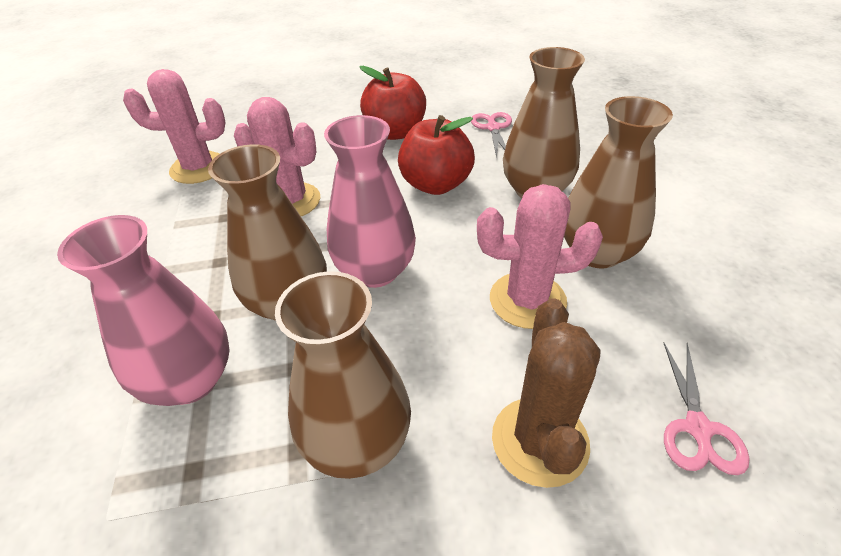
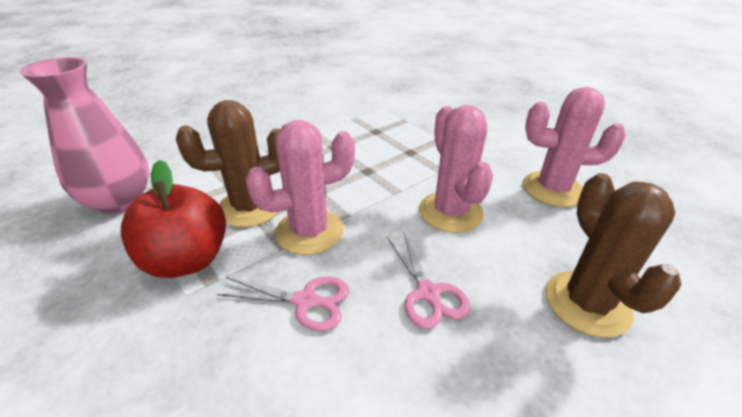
brown cactus: [492,299,601,488] = 1 -> [176,100,280,227] [545,173,681,337] = 2
brown vase: [208,144,327,321] [275,271,411,479] [503,47,585,198] [564,96,673,268] = 4 -> none = 0
pink vase: [57,215,230,406] [324,115,416,288] = 2 -> [20,57,150,214] = 1
red apple: [360,66,426,140] [398,115,475,195] = 2 -> [121,160,226,278] = 1

